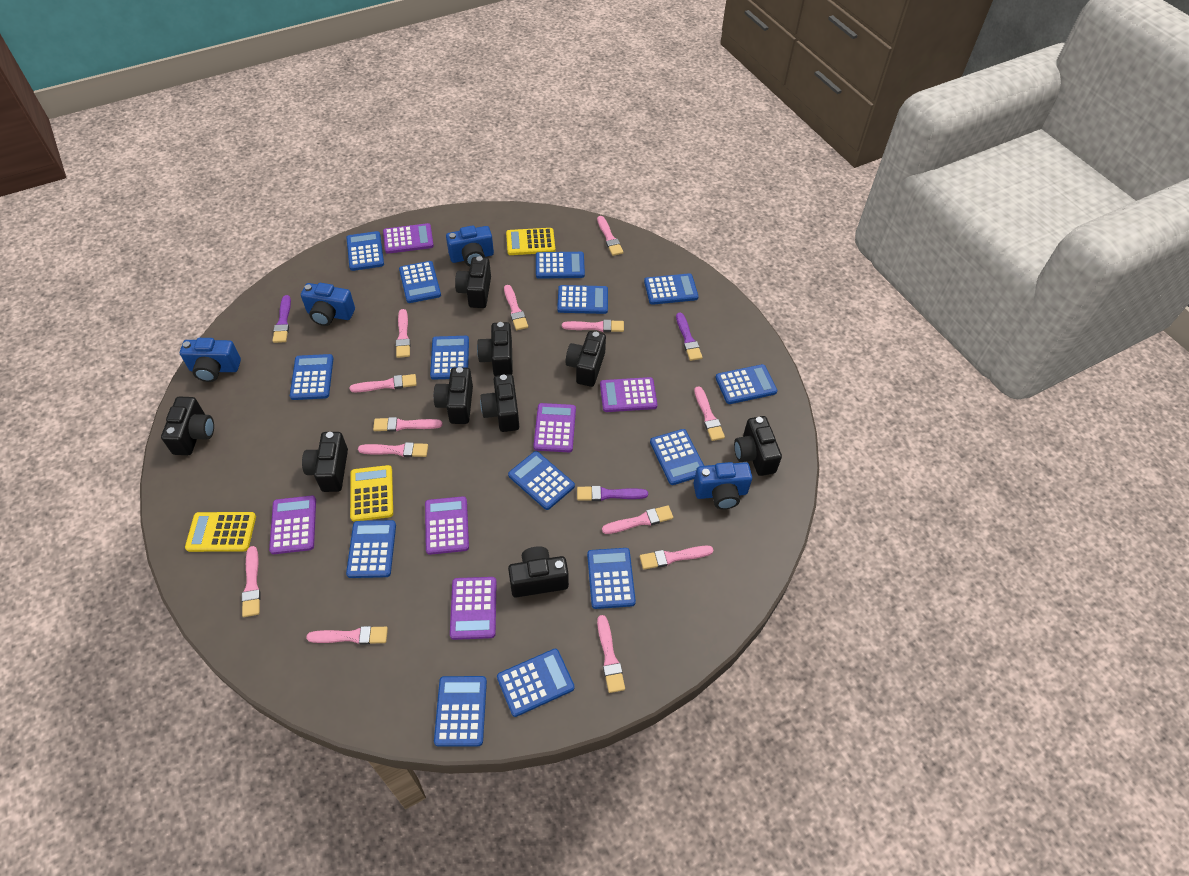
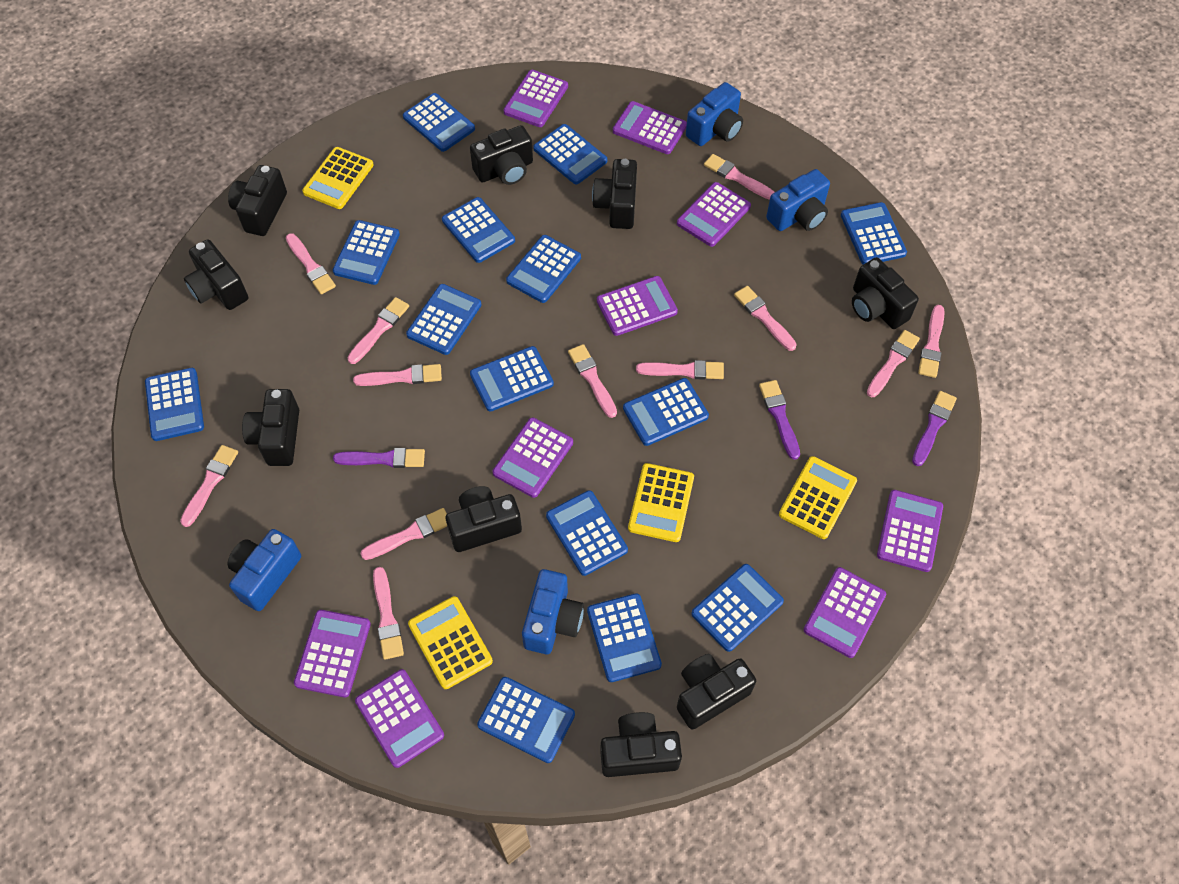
pink brush: [242,546,261,617] [306,626,388,645] [350,374,417,392] [358,442,428,457] [373,417,443,432] [396,309,410,358] [504,285,528,330] [562,319,624,332] [597,216,624,256] [597,615,625,693] [602,505,673,534] [640,546,713,569] [694,386,725,441] = 13 -> [180,445,238,527] [286,233,336,294] [347,297,409,364] [353,364,442,386] [360,508,447,560] [373,567,404,660] [568,344,617,418] [636,360,724,380] [704,154,775,200] [734,286,797,351] [867,330,920,397] [918,305,945,378] = 12
purple calculator: [269,496,316,554] [383,223,434,254] [425,496,469,555] [450,577,497,640] [533,403,576,452] [600,377,657,412] = 6 -> [294,610,371,698] [355,669,444,768] [493,417,573,498] [503,70,568,127] [597,276,678,336] [613,101,687,154] [677,182,751,247] [804,567,886,658] [877,490,943,572] = 9
yellow calculator: [185,512,256,552] [350,465,393,522] [506,228,555,255] = 3 -> [302,147,374,209] [408,596,493,689] [628,463,694,542] [779,456,857,539] = 4

